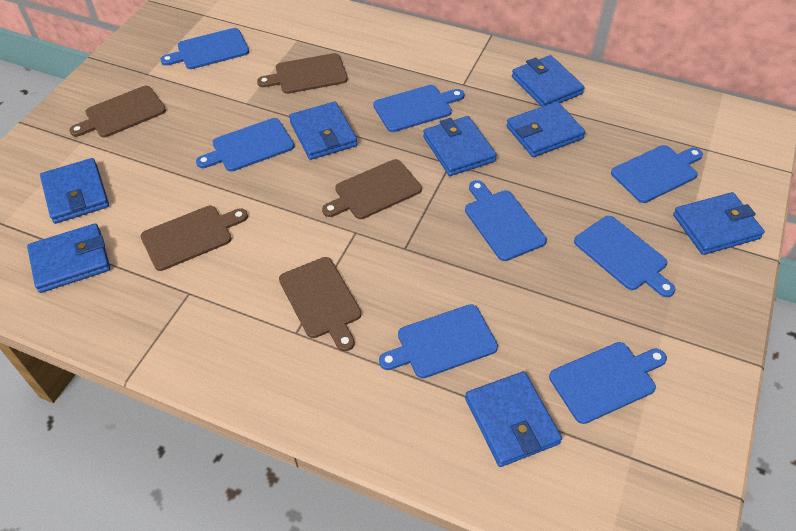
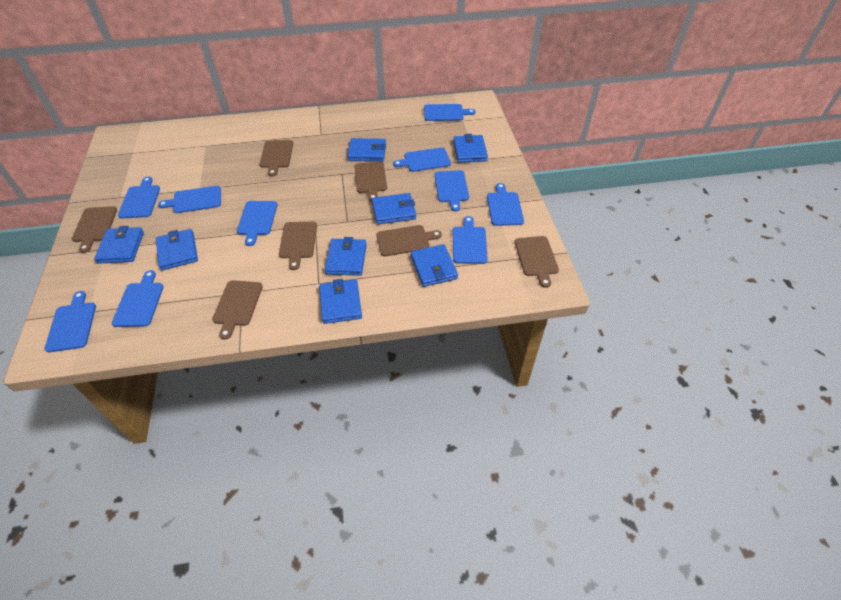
blue cutting board: [160,28,249,69] [196,118,294,171] [373,85,464,132] [379,304,498,378] [465,180,547,261] [549,342,667,424] [574,216,675,297] [611,145,703,203] = 8 -> [45,291,96,352] [112,270,164,327] [118,177,160,218] [158,186,221,213] [237,201,277,246] [393,147,451,172] [424,104,476,121] [434,170,469,212] [453,216,488,264] [487,183,524,226] = 10
brown cutting board: [69,86,166,137] [140,206,248,271] [257,53,348,94] [279,257,361,351] [322,159,422,219] = 5 -> [72,206,117,253] [212,280,263,340] [260,140,293,177] [279,222,317,270] [354,162,387,202] [376,225,442,256] [514,236,559,288] = 7

